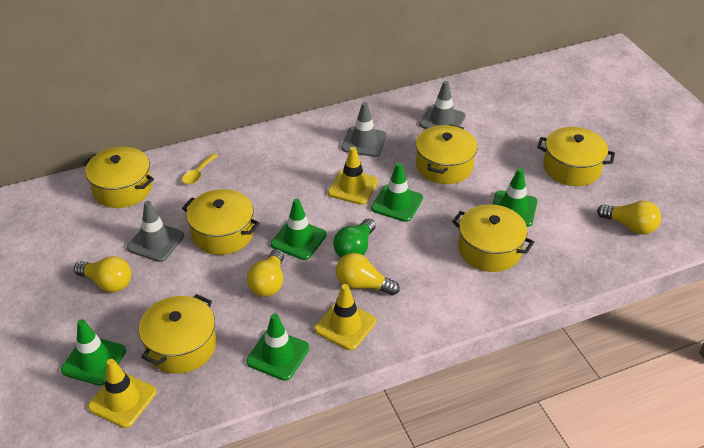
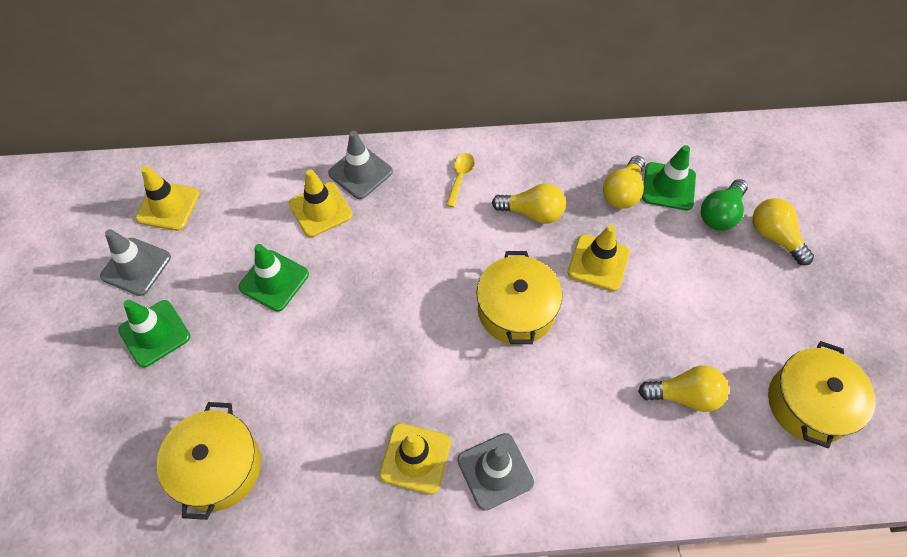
green traffic cone: [61,319,126,386] [246,314,309,381] [271,198,327,260] [371,163,423,222] [492,168,537,227] = 5 -> [118,300,190,367] [239,244,309,312] [642,145,696,210] = 3
yellow pot: [83,147,154,208] [139,294,216,374] [182,189,260,255] [416,124,477,184] [452,204,534,272] [537,127,615,186] = 6 -> [157,402,261,520] [476,251,562,345] [768,341,875,448] = 3
yellow traffic cone: [88,359,157,428] [314,284,376,350] [328,147,378,205] = 3 -> [135,166,200,231] [289,169,352,237] [379,423,451,494] [568,225,630,291] = 4

